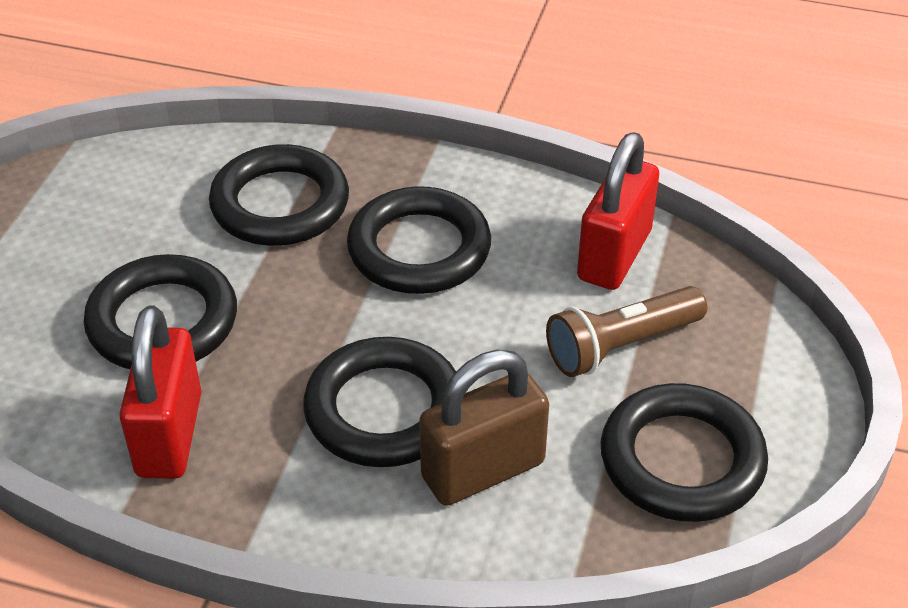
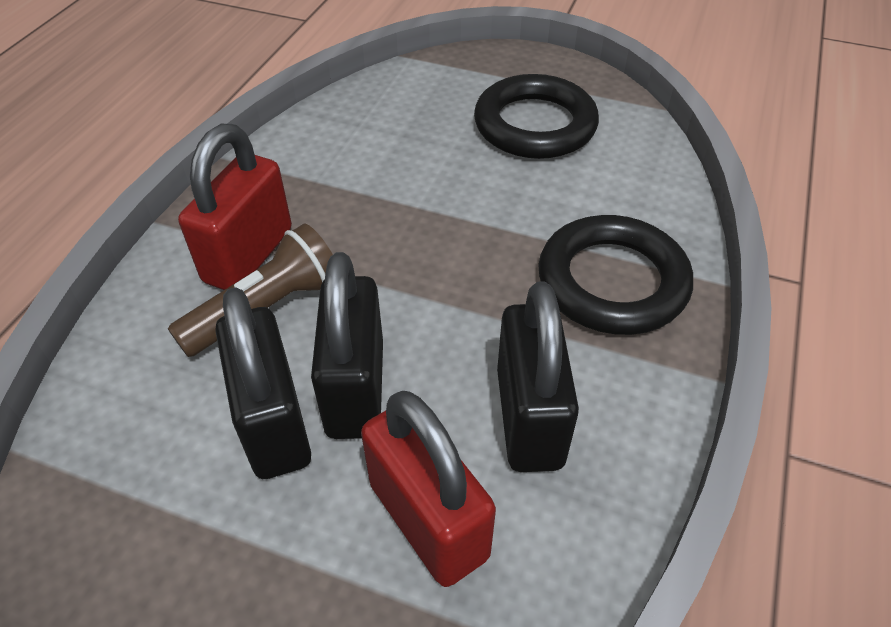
black padlock: none = 0 -> [215,287,311,479] [311,252,383,439] [497,281,579,472] = 3
black ring: [83,254,237,369] [209,144,349,246] [303,337,456,467] [347,186,491,294] [601,383,768,522] = 5 -> [474,74,599,159] [538,215,693,335] = 2
brown padlock: [419,349,549,506] = 1 -> none = 0

